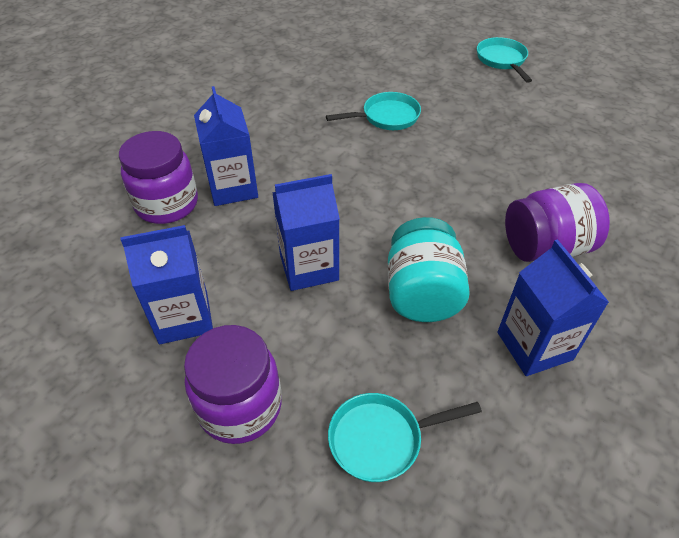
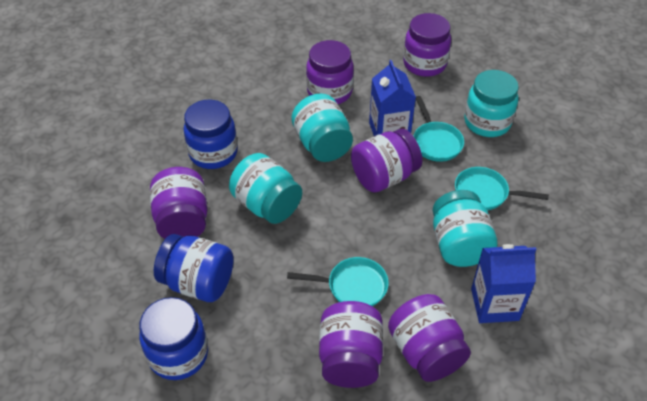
blue carton: [120,225,213,344] [194,86,258,206] [272,174,340,291] [497,239,609,376] = 4 -> [369,60,416,136] [471,244,536,323] = 2
blue jar: none = 0 -> [139,297,208,380] [154,234,233,302] [184,99,238,169] = 3
purple jar: [119,131,198,224] [184,325,282,444] [505,183,610,262] = 3 -> [150,167,208,239] [306,40,354,104] [319,301,383,388] [351,129,422,193] [388,294,471,382] [403,13,451,77] = 6
turquoise jar: [388,217,470,322] = 1 -> [229,153,302,224] [291,94,353,162] [432,190,497,267] [464,70,519,137] = 4

